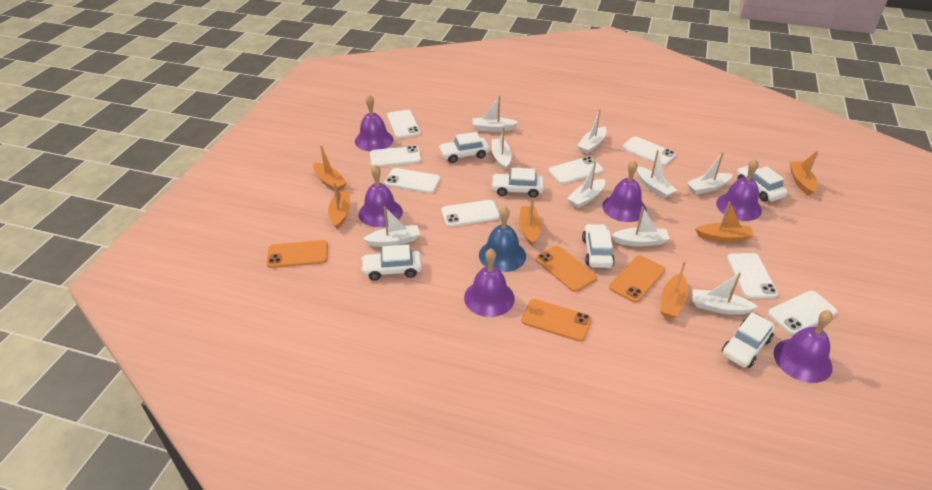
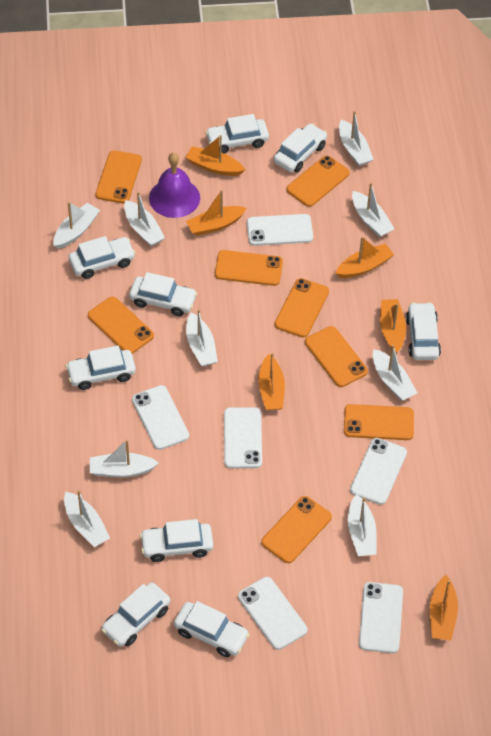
blue bell: [479,207,526,272] = 1 -> none = 0
orange phone: [267,240,328,268] [522,299,592,342] [536,246,597,292] [609,255,665,303] = 4 -> [88,296,154,354] [95,150,142,204] [215,250,283,286] [261,496,332,563] [274,278,329,338] [286,155,350,207] [305,326,368,387] [344,404,414,440] = 8
purple bell: [355,95,393,151] [358,165,403,227] [464,249,515,317] [602,160,647,222] [716,159,762,221] [774,310,833,383] = 6 -> [149,152,200,218] = 1
white car: [361,244,422,281] [439,132,489,163] [491,168,544,198] [582,224,615,268] [722,312,775,368] [737,165,788,202] = 6 -> [66,346,136,390] [69,236,136,279] [101,582,170,647] [129,272,197,317] [140,519,213,562] [174,601,250,657] [205,114,269,154] [274,123,327,173] [406,302,441,360] = 9
white phone: [370,146,421,167] [385,168,441,193] [387,110,421,139] [441,200,500,227] [549,156,604,184] [622,136,676,166] [727,253,778,299] [768,291,837,335] = 8 -> [132,385,189,450] [224,407,262,468] [238,577,307,650] [247,214,313,246] [350,438,407,505] [359,582,403,653] = 6

